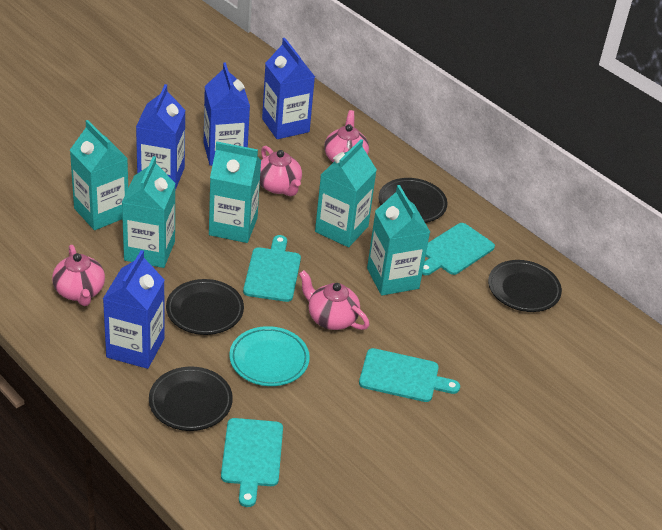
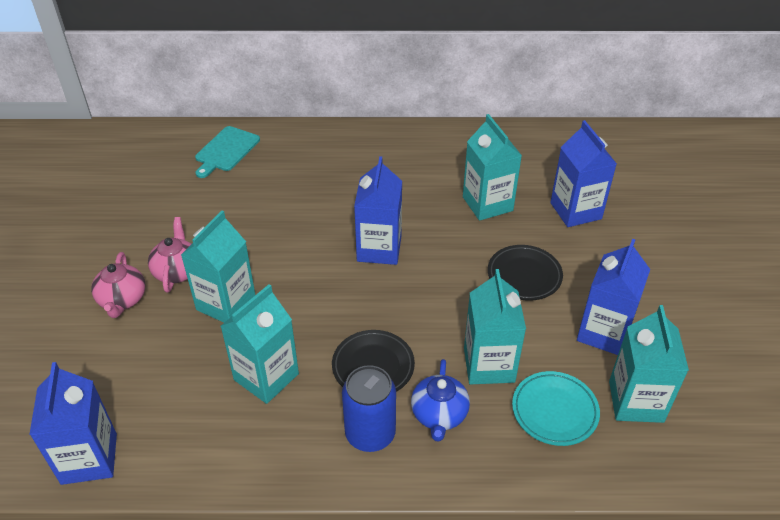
black plate: [149,367,233,431] [166,279,244,335] [378,178,447,223] [488,260,562,312] = 4 -> [332,330,415,392] [488,245,563,301] = 2
blue can: none = 0 -> [342,365,396,452] = 1
blue teapot: none = 0 -> [411,359,470,442] = 1
pink teapot: [52,245,105,306] [260,146,302,196] [299,270,369,330] [324,110,369,162] = 4 -> [91,252,145,318] [148,217,191,293] = 2
turquoise cutting board: [221,418,283,507] [243,235,301,302] [359,348,460,402] [422,223,495,275] = 4 -> [195,126,260,178] = 1

